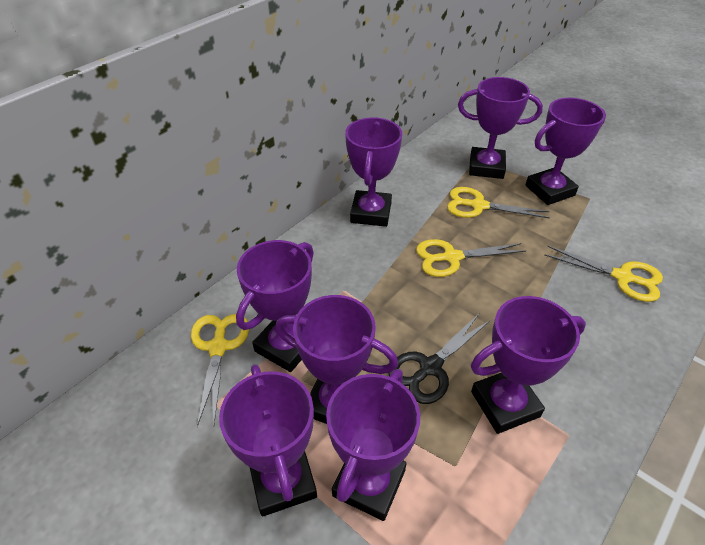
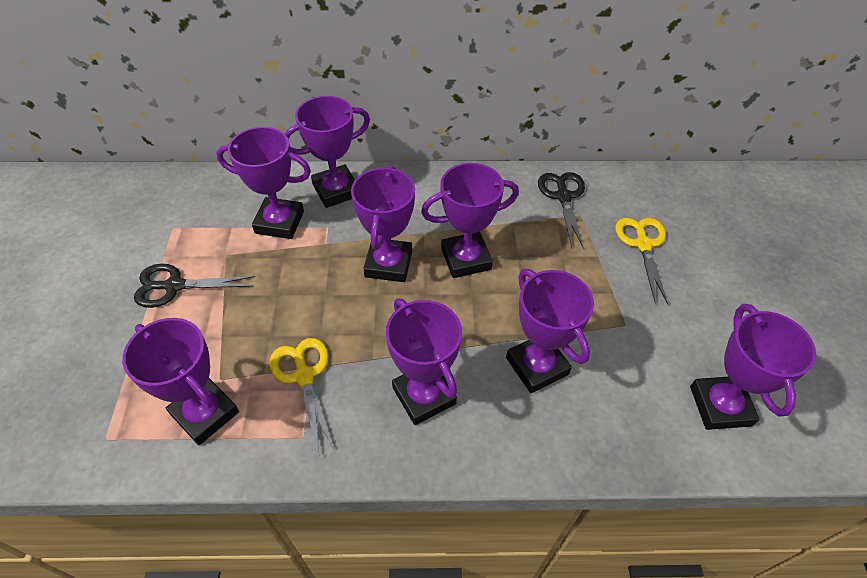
black scissors: [389,314,491,404] = 1 -> [134,264,255,308] [538,172,585,249] = 2
yellow scissors: [191,314,249,427] [416,239,526,277] [447,187,550,218] [544,246,663,302] = 4 -> [269,338,334,454] [615,218,668,304] = 2

